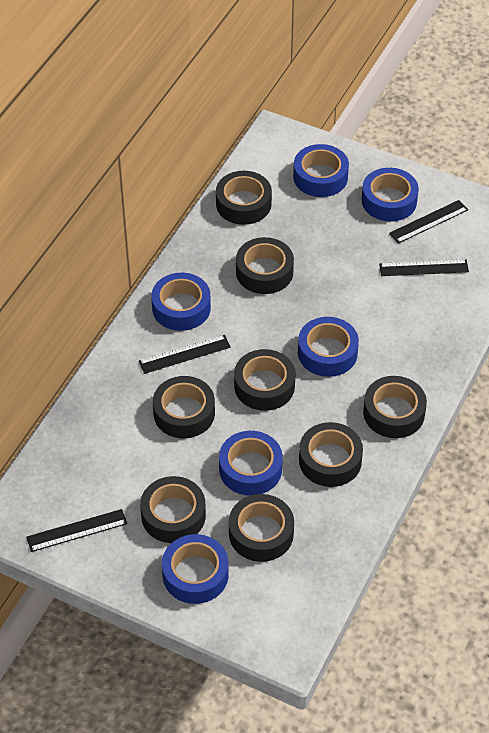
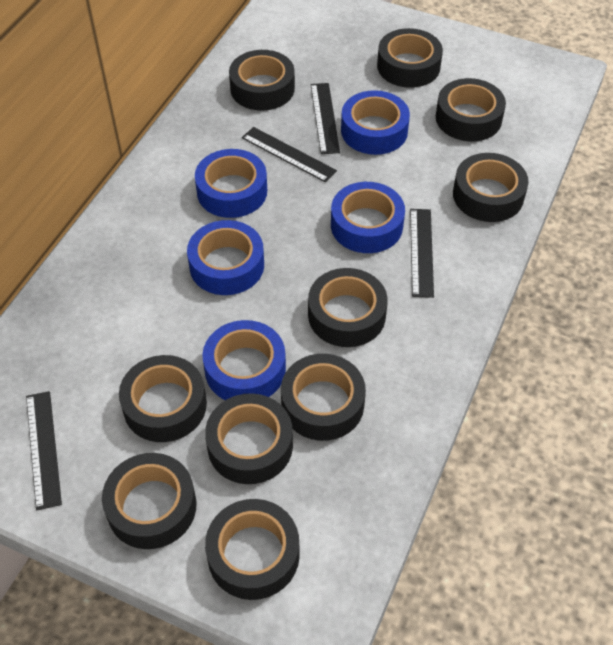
black tape: [140,476,206,543] [153,376,215,438] [216,171,272,225] [229,494,294,562] [234,349,295,411] [236,237,294,294] [299,422,363,487] [363,376,427,438] = 8 -> [102,453,197,549] [119,355,207,442] [205,393,293,484] [205,499,300,600] [229,50,295,111] [281,354,366,441] [308,268,388,347] [377,28,443,88] [436,78,506,141] [453,153,529,222] = 10
blue tape: [151,273,211,331] [162,534,229,604] [219,431,283,496] [293,144,349,197] [298,317,359,377] [362,168,419,221] = 6 -> [187,220,264,295] [195,149,267,218] [202,320,286,400] [331,182,405,253] [341,90,410,155] = 5

